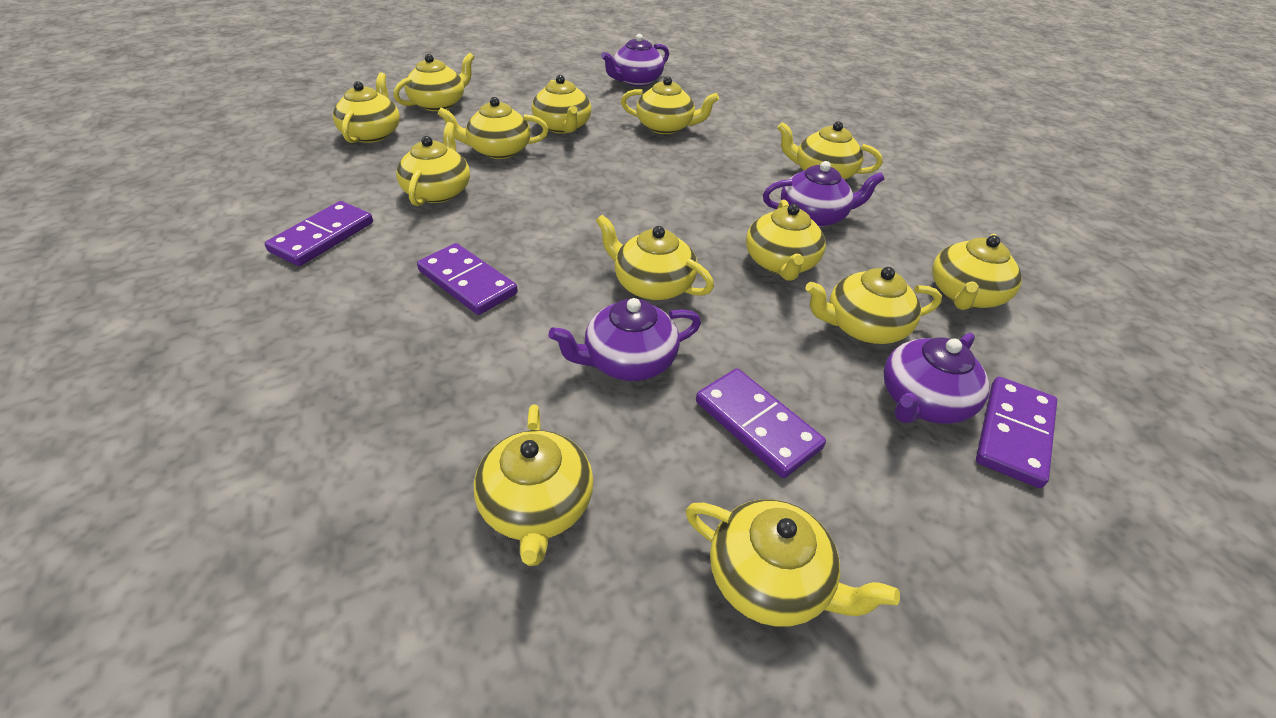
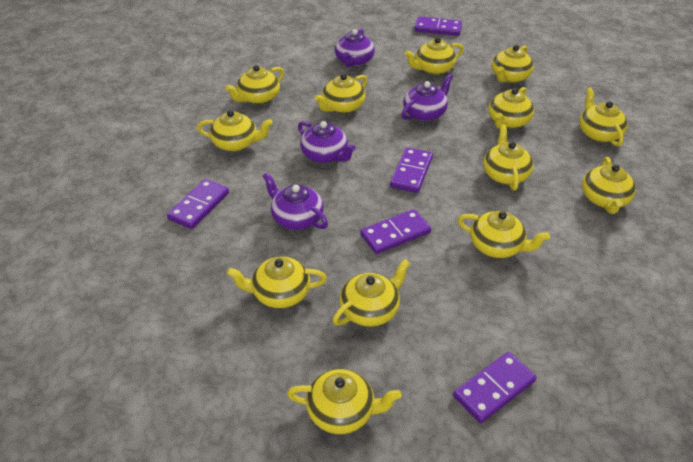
purple domino: [265,201,373,266] [417,243,518,315] [696,368,826,478] [976,377,1057,488] = 4 -> [167,179,229,229] [360,209,431,254] [390,147,433,193] [414,16,462,36] [453,352,537,423] = 5

